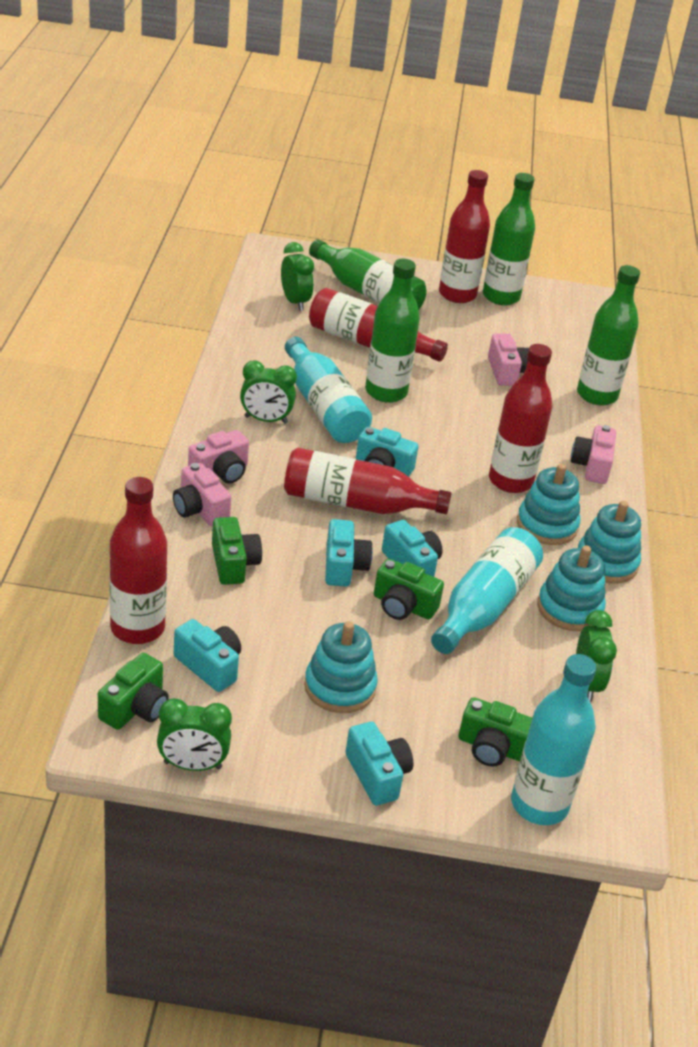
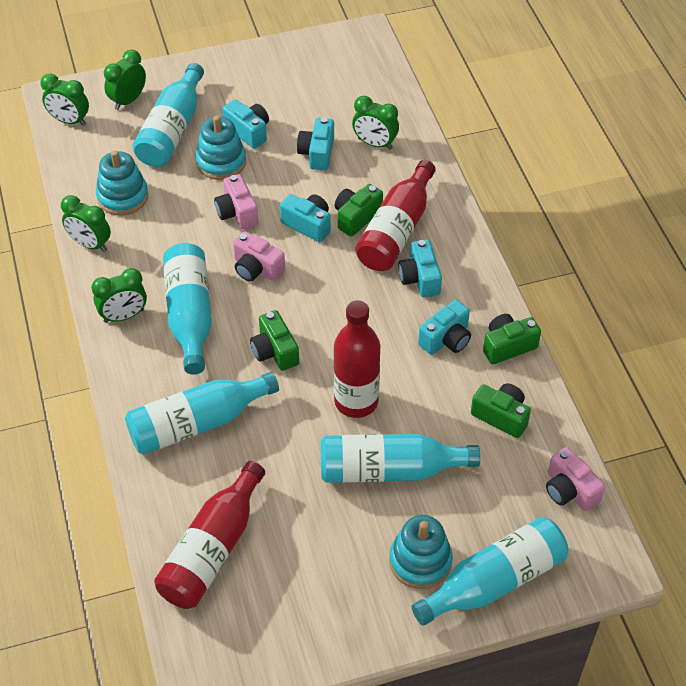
green bottle: [309,239,426,310] [365,259,420,403] [483,173,535,305] [577,265,640,406] = 4 -> none = 0
green clock: [157,698,232,771] [240,360,297,424] [281,242,314,311] [576,610,617,702] = 4 -> [41,74,89,126] [61,195,111,252] [91,268,147,323] [104,49,146,110] [352,96,399,150] = 5
pink camera: [173,463,231,527] [188,430,249,484] [488,334,529,386] [571,425,616,484] = 4 -> [214,174,259,229] [233,231,285,282] [546,447,605,511] = 3
red bottle: [110,477,167,644] [284,447,452,514] [309,288,448,362] [439,170,490,303] [489,344,553,493] = 5 -> [154,461,265,609] [333,300,380,418] [355,160,436,271] = 3
turquoise bottle: [285,337,372,443] [431,527,543,654] [511,654,596,825] = 3 -> [125,372,279,455] [132,63,204,167] [163,243,212,375] [321,434,480,483] [412,517,568,626] = 5
turquoise stacking toy: [304,621,378,713] [517,464,580,545] [537,545,606,631] [578,501,641,584] = 4 -> [96,151,148,216] [195,115,246,180] [389,515,453,589] = 3

